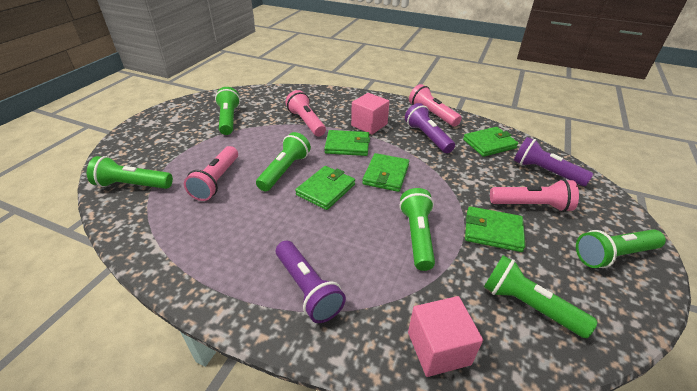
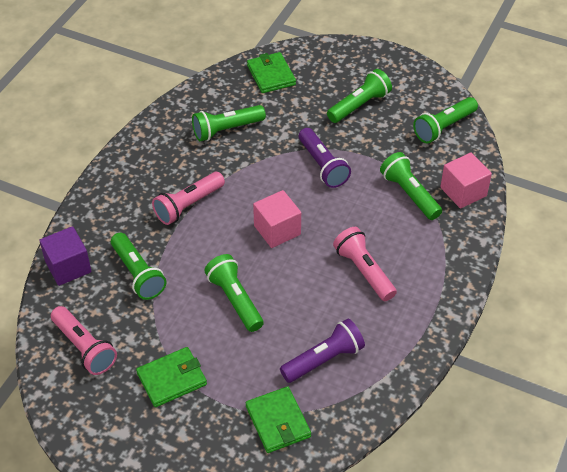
green wallet: [295,166,355,210] [324,130,370,156] [362,153,409,192] [463,127,518,157] [465,206,525,252] = 5 -> [136,347,207,407] [246,386,311,453] [247,52,296,93] = 3
pink flashlight: [184,146,238,201] [286,90,326,137] [409,84,462,127] [490,179,579,212] = 4 -> [51,306,117,375] [152,172,225,225] [333,227,397,301] = 3
purple cube: none = 0 -> [39,226,92,286] = 1
purple flashlight: [276,241,346,323] [405,103,455,153] [514,137,593,186] = 3 -> [280,319,365,383] [299,128,351,188] = 2

